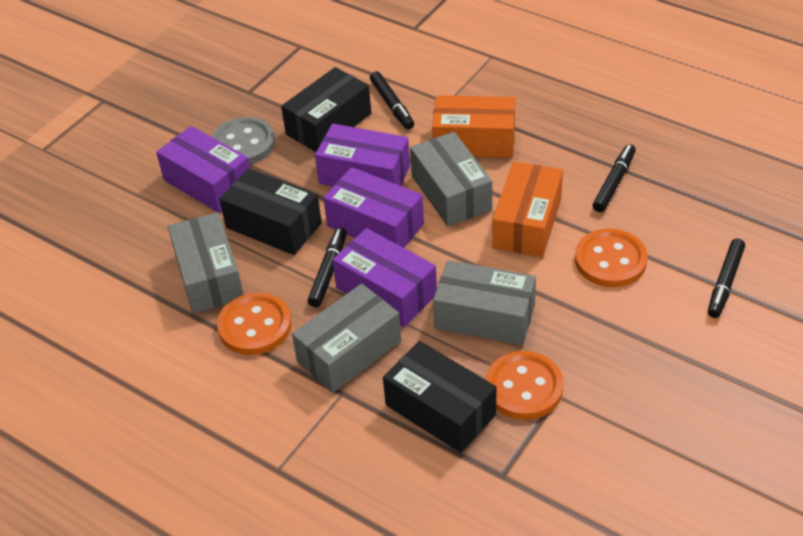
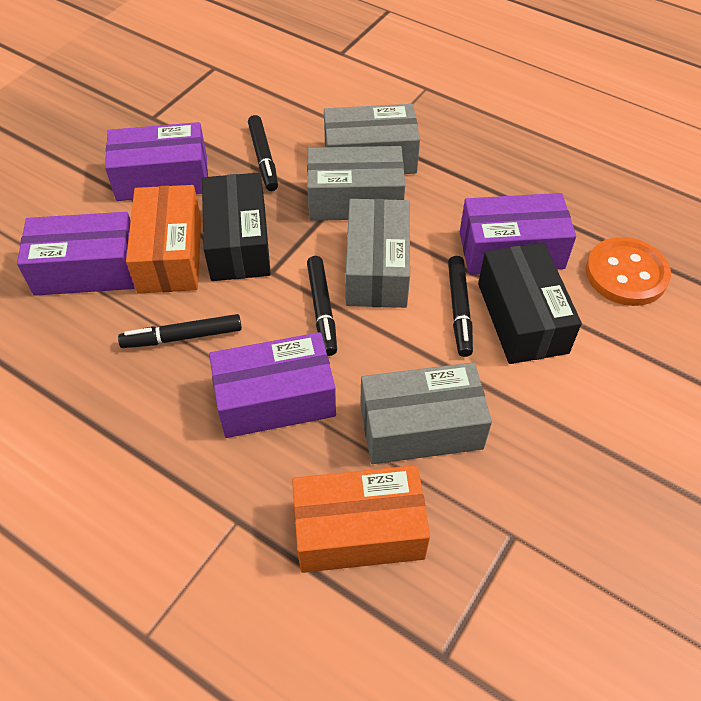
black box: [219,168,322,255] [281,67,371,152] [383,341,496,453] = 3 -> [202,173,271,281] [478,242,582,364] = 2
grey button: [211,117,275,164] = 1 -> none = 0
orange button: [217,292,292,355] [485,351,564,420] [575,229,648,287] = 3 -> [586,237,671,306] = 1

